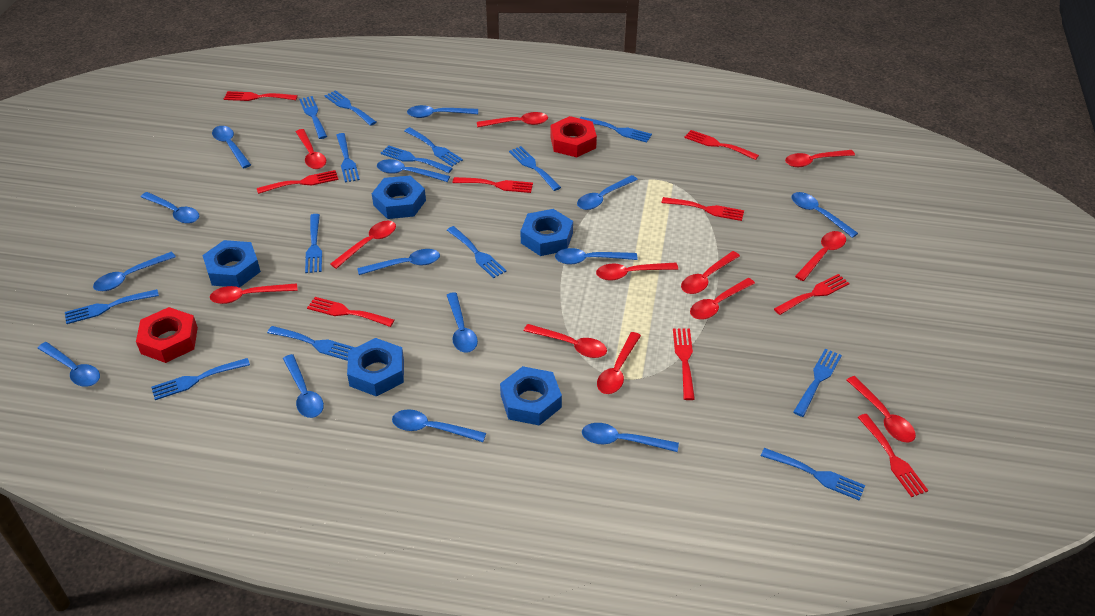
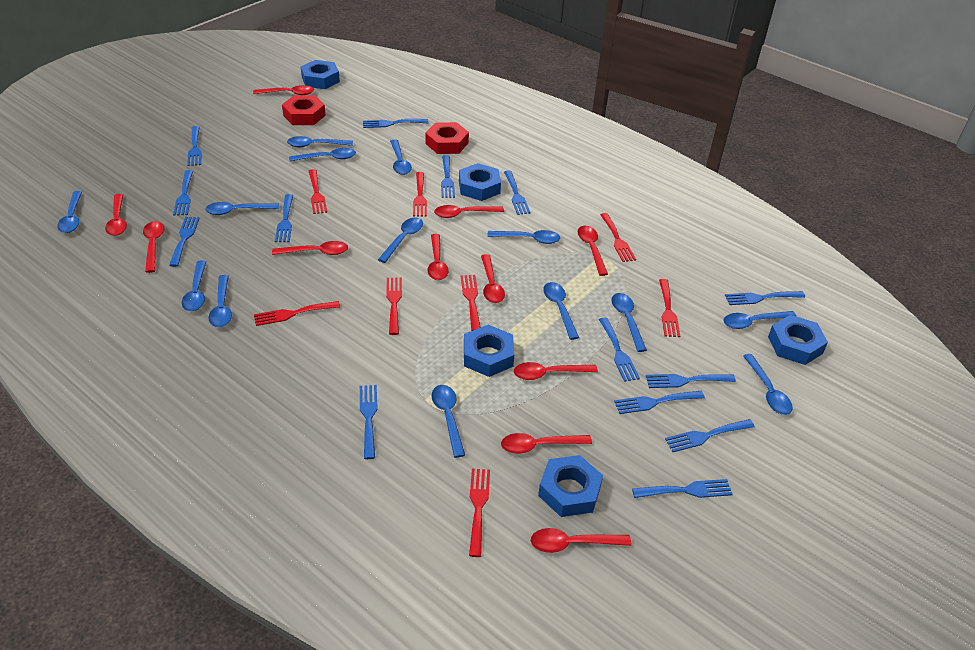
red fork: [224,91,298,101] [257,170,338,194] [307,297,394,327] [453,177,533,193] [661,197,744,221] [673,328,695,400] [684,130,759,160] [774,274,850,315] [858,414,929,497] = 9 -> [254,301,340,326] [309,169,327,214] [386,278,402,335] [413,172,427,216] [461,275,481,331] [469,469,490,557] [600,213,636,262] [659,279,680,337] = 8
red spoon: [210,283,298,304] [296,129,326,169] [330,221,396,269] [477,112,548,128] [524,324,607,358] [596,262,678,281] [597,332,641,394] [681,251,740,294] [690,278,755,320] [785,150,855,167] [795,231,846,281] [847,376,916,443] = 12 -> [105,194,127,236] [143,221,164,273] [253,85,314,95] [272,241,348,255] [427,234,449,280] [434,205,504,218] [481,254,505,303] [501,433,592,454] [514,362,598,380] [531,528,631,553] [578,226,608,276] = 11

